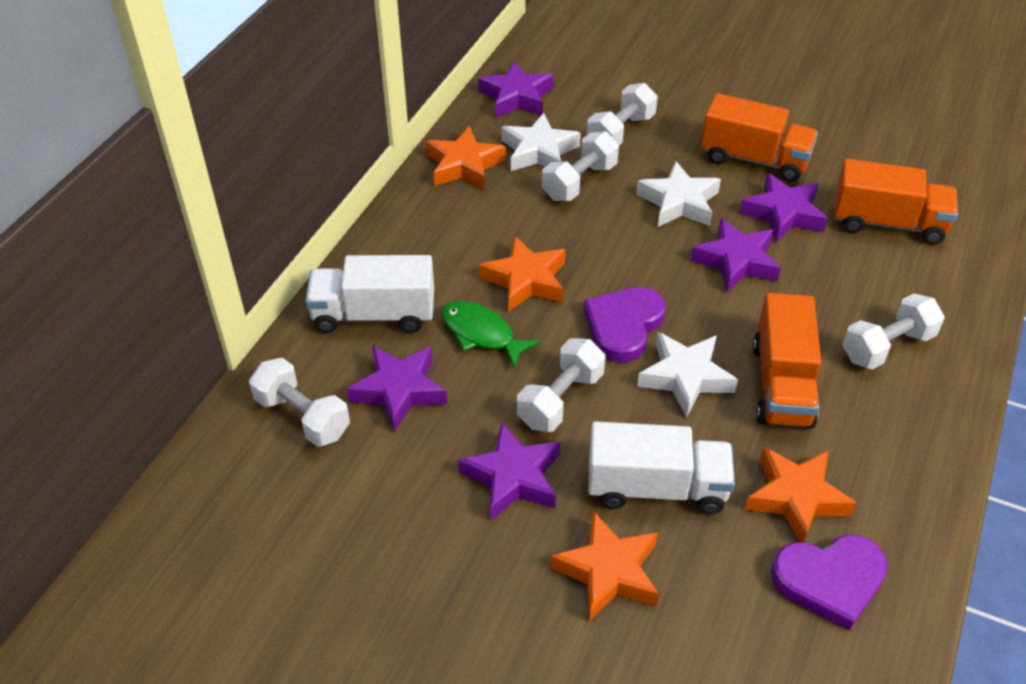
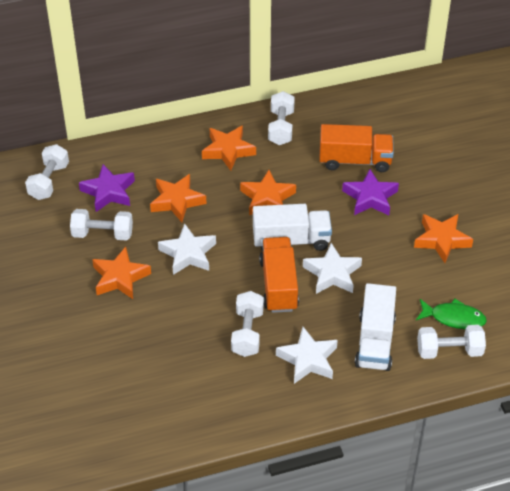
orange star: [426,126,506,190] [479,236,566,312] [550,511,659,621] [745,447,857,542] = 4 -> [92,247,151,299] [150,174,206,222] [202,126,256,171] [240,170,296,215] [414,214,473,263] = 5
orange truck: [701,93,818,182] [753,293,821,428] [834,159,958,245] = 3 -> [259,237,299,313] [319,124,394,172] = 2
purple heart: [584,287,666,362] [771,535,888,630] = 2 -> none = 0
purple star: [347,345,447,431] [458,422,560,520] [478,61,554,117] [690,218,781,292] [739,173,828,242] = 5 -> [79,164,135,212] [342,169,399,215] = 2

